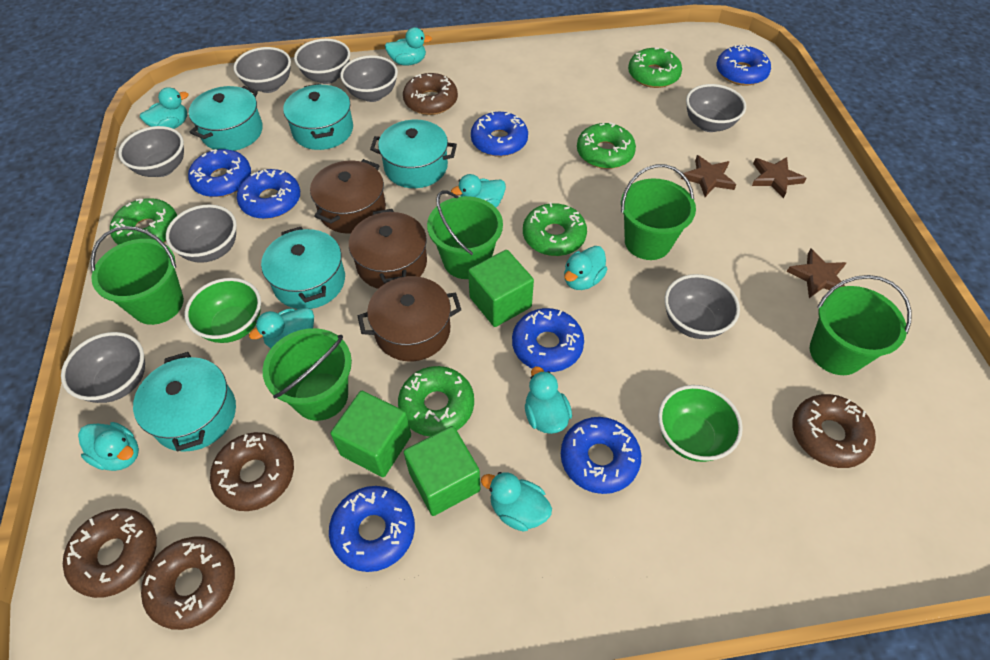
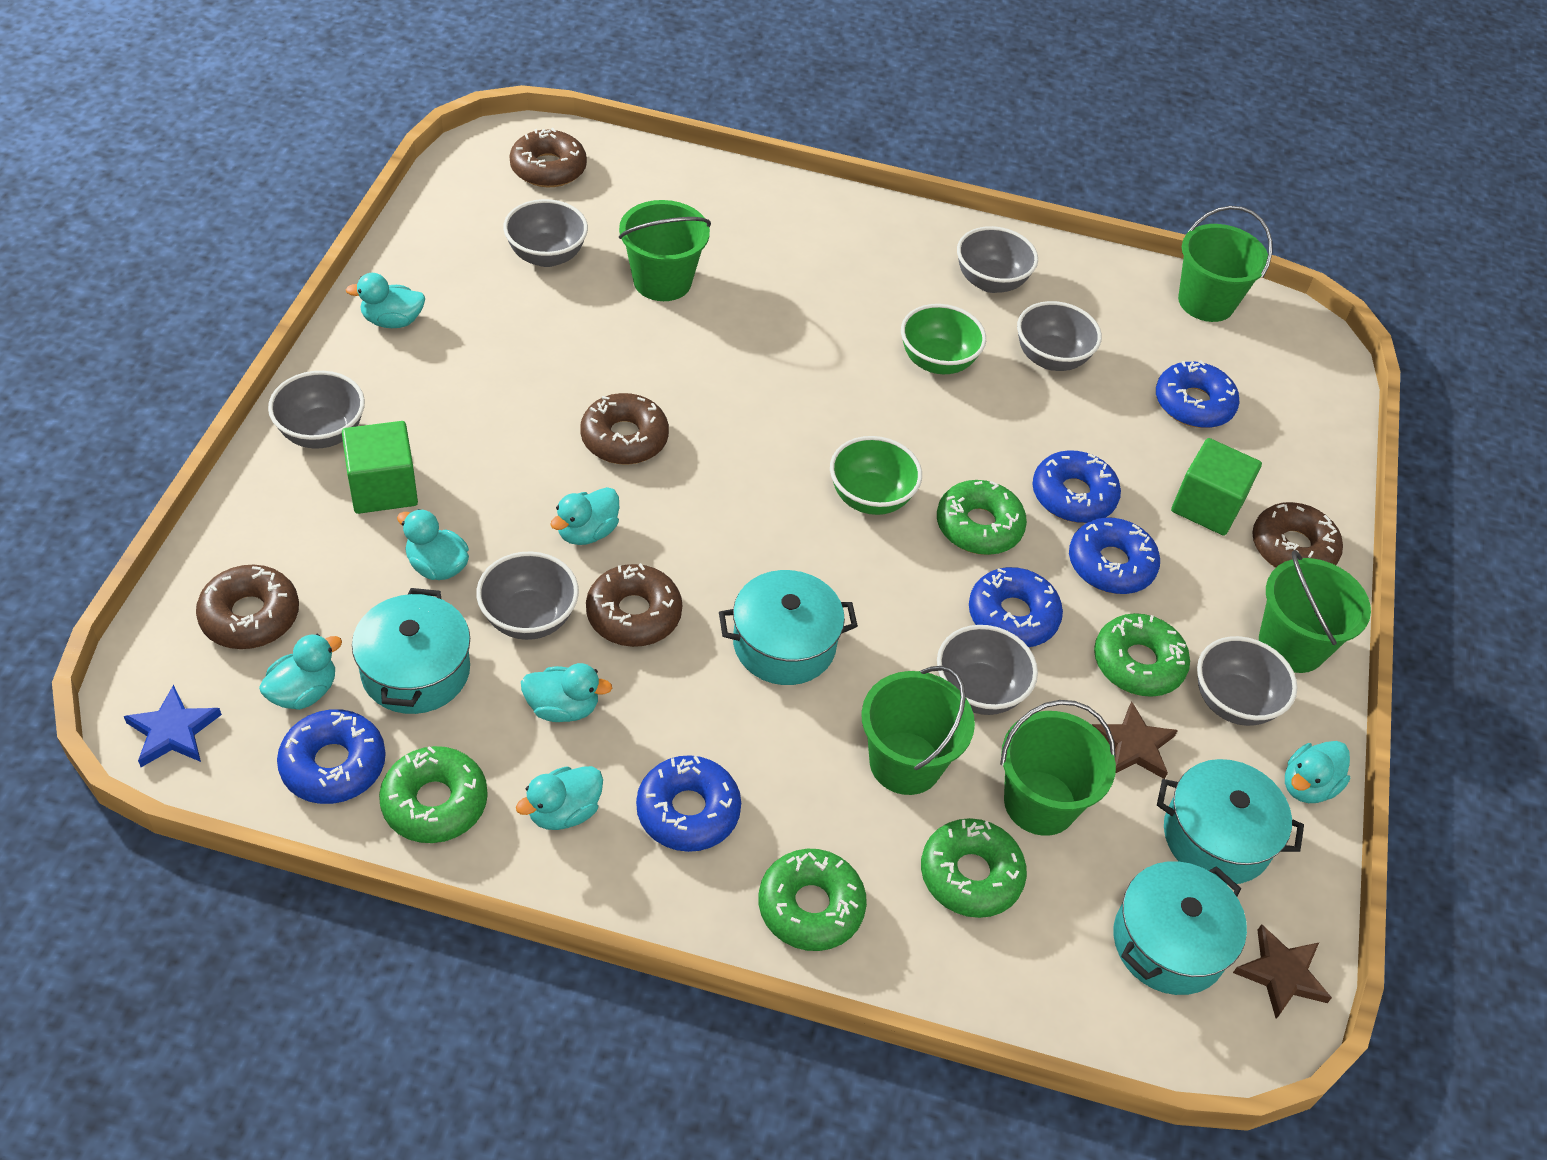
blue donut: [188,149,251,197] [237,169,300,219] [329,486,415,572] [471,111,528,157] [512,308,584,372] [561,417,641,494] [716,44,771,86] = 7 -> [277,709,386,804] [636,755,741,852] [969,567,1063,647] [1032,450,1121,523] [1069,518,1160,594] [1156,360,1240,428] = 6
blue star: none = 0 -> [124,685,222,767] = 1
brown pot: [310,159,386,234] [349,209,427,289] [358,276,461,361] = 3 -> none = 0
brown star: [681,155,737,197] [752,157,806,199] [787,249,846,298] = 3 -> [1092,701,1178,779] [1233,924,1332,1019] = 2
green cube: [330,391,411,477] [404,426,480,516] [468,250,534,327] = 3 -> [342,421,418,514] [1171,438,1262,536] = 2
grey bowl: [61,332,145,403] [118,126,184,177] [166,204,237,263] [234,47,291,93] [294,39,350,84] [340,55,398,102] [665,274,740,339] [686,84,746,132] = 8 -> [268,371,365,449] [476,552,579,640] [503,199,588,267] [937,625,1038,715] [957,226,1038,293] [1017,301,1102,371] [1197,636,1297,726] = 7
turquoise duck: [78,422,139,471] [140,87,189,129] [249,307,314,348] [385,27,432,66] [451,174,506,207] [481,472,552,532] [525,367,572,434] [564,246,607,290] = 8 -> [259,634,342,710] [346,273,425,328] [397,509,469,580] [516,766,603,830] [521,663,612,722] [550,487,619,545] [1285,741,1350,803] = 7
turquoise pot: [133,352,236,451] [189,86,263,151] [261,227,345,309] [283,83,353,150] [370,120,457,188] = 5 -> [352,588,470,714] [719,570,858,685] [1113,861,1247,995] [1157,759,1304,884] = 4

